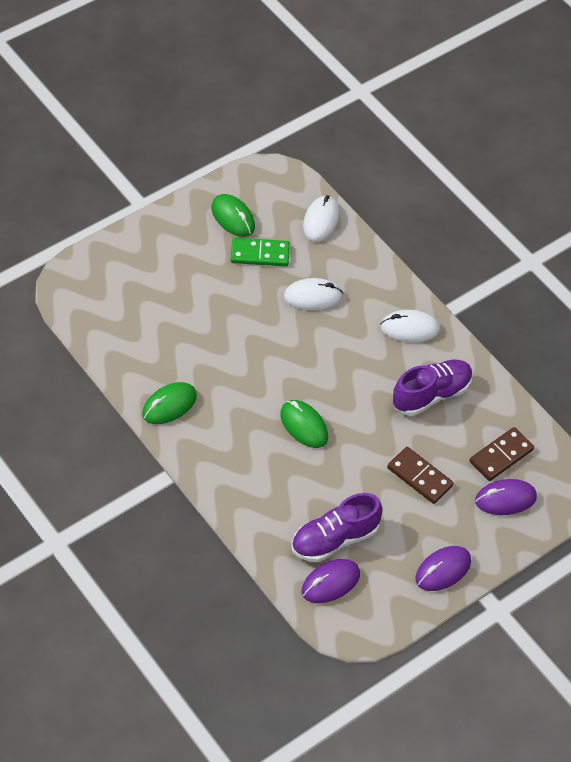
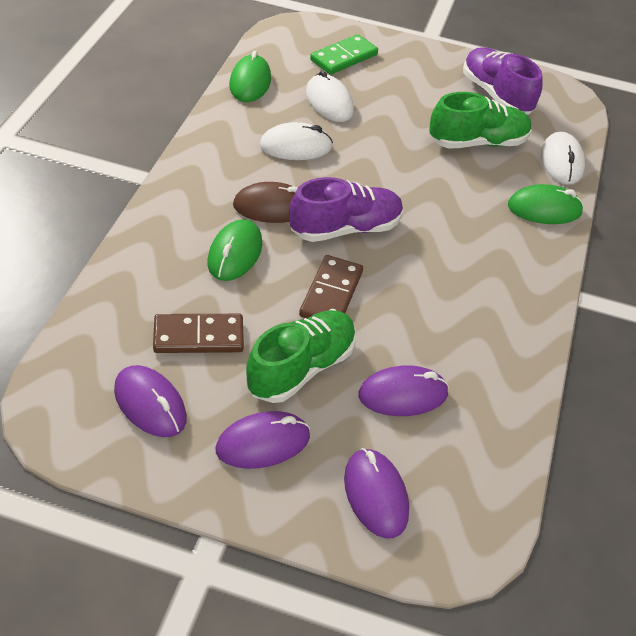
brown mouse: none = 0 -> [233,182,297,223] = 1
green shoe: none = 0 -> [246,310,356,403] [429,92,532,149] = 2
purple mouse: [302,559,360,603] [415,546,471,591] [475,479,537,515] = 3 -> [114,365,187,437] [215,411,310,469] [344,448,409,539] [358,365,449,416] = 4

